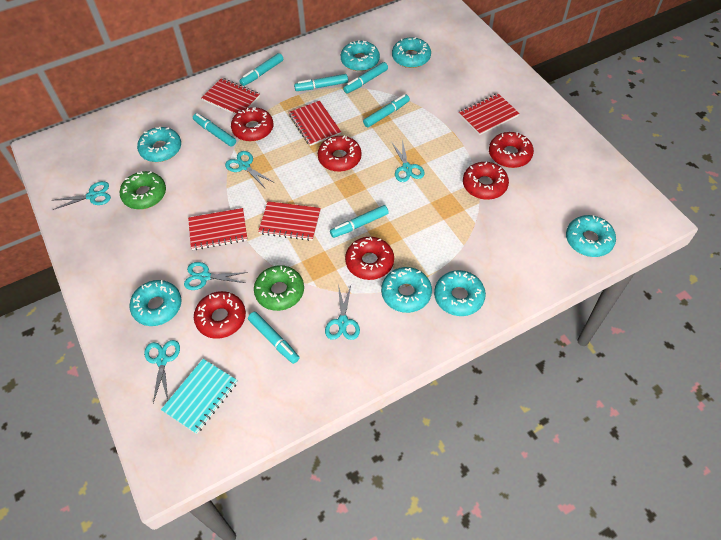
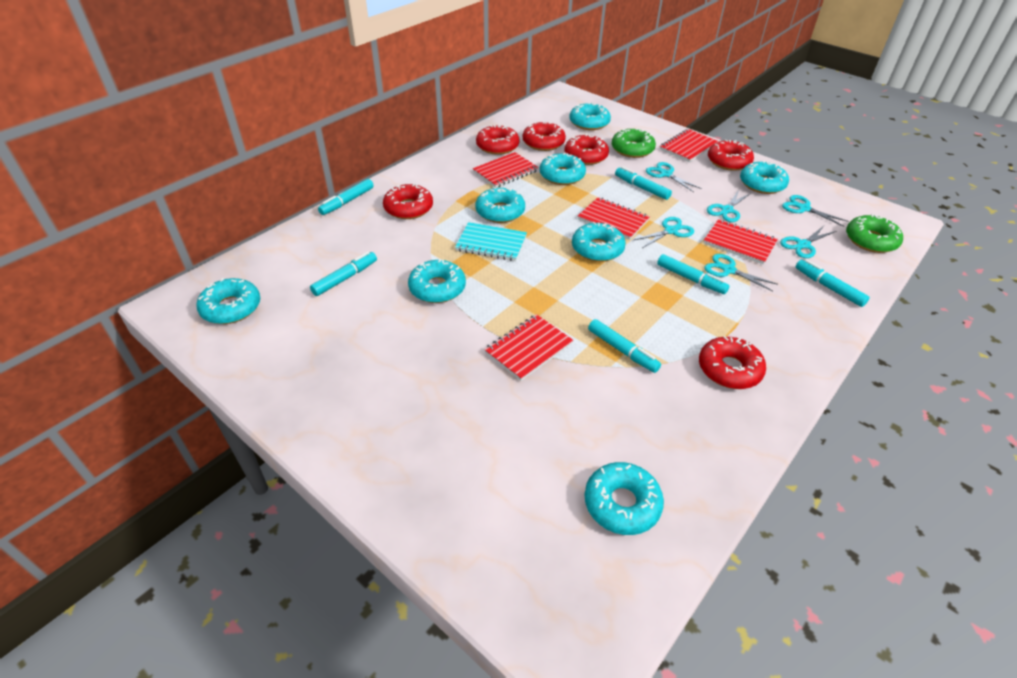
turquoise donut: [129,280,182,326] [137,127,181,162] [341,40,380,71] [381,267,432,313] [392,37,431,68] [434,270,486,316] [566,215,616,257] = 7 -> [196,278,260,324] [408,259,466,303] [475,187,525,223] [540,153,586,185] [569,102,611,130] [572,222,626,262] [585,462,664,535] [740,161,789,194] = 8
turquoise marker: [193,113,236,147] [239,53,283,86] [248,312,300,364] [294,74,348,91] [330,205,389,238] [343,62,388,93] [363,94,410,127] = 7 -> [310,251,377,296] [318,179,374,215] [588,319,661,373] [615,166,672,200] [657,254,729,294] [795,259,870,307] = 6

